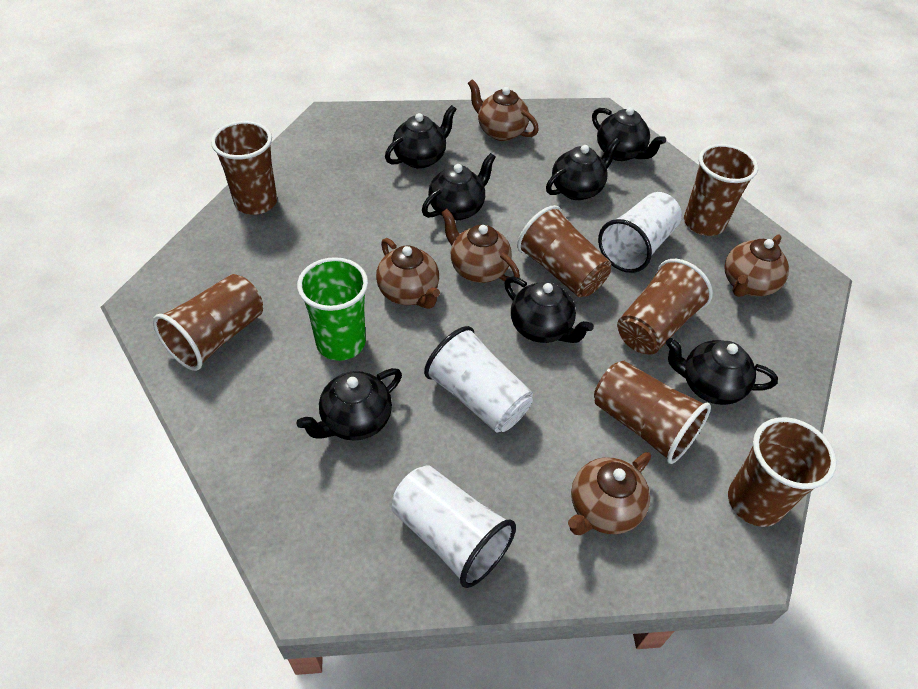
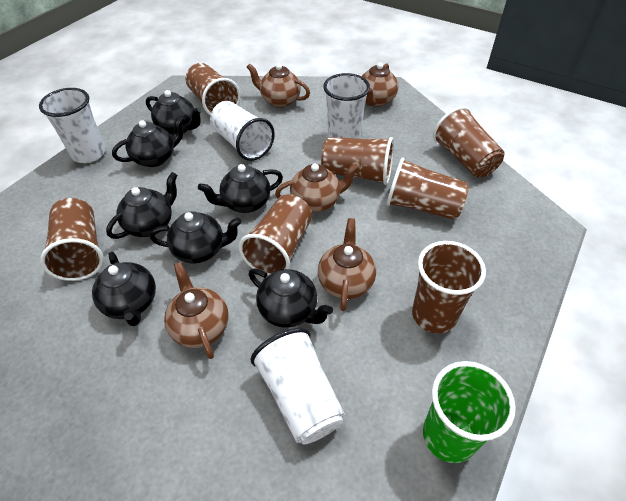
white cup: [392,465,516,588] [424,326,533,433] [598,192,682,273] = 3 -> [39,88,105,163] [210,101,275,161] [250,328,345,445] [323,73,370,139] = 4

